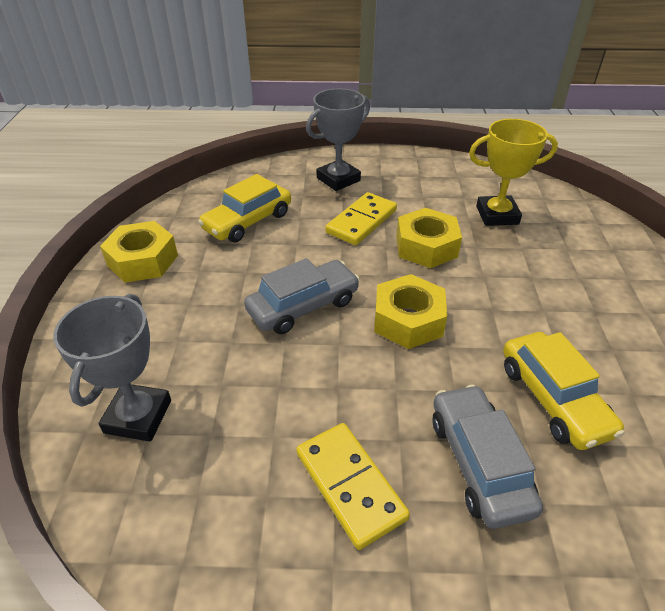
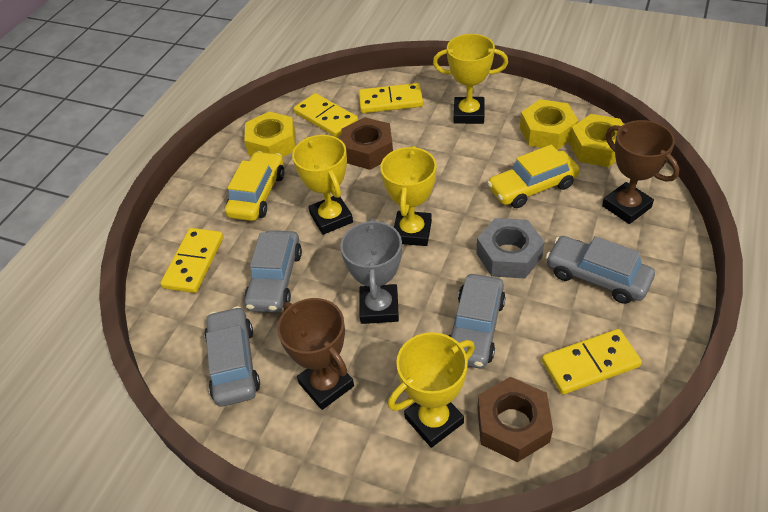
brown nut: none = 0 -> [341,117,393,170] [477,377,553,462] = 2
brown trophy: none = 0 -> [277,298,354,410] [602,120,679,224] = 2
grey car: [244,258,360,334] [433,384,543,529] = 2 -> [204,306,260,407] [244,230,302,313] [449,274,506,369] [546,236,655,304] = 4
grey nut: none = 0 -> [476,218,544,279] = 1
grey trophy: [53,294,171,442] [306,88,370,191] = 2 -> [340,218,402,324] = 1
yellow domino: [296,423,410,550] [325,192,397,245] = 2 -> [160,228,224,293] [294,93,358,137] [359,83,423,113] [542,329,642,395] = 4
yellow trophy: [469,119,558,226] = 1 -> [292,135,353,235] [380,146,436,246] [388,332,475,448] [433,34,508,124] = 4

